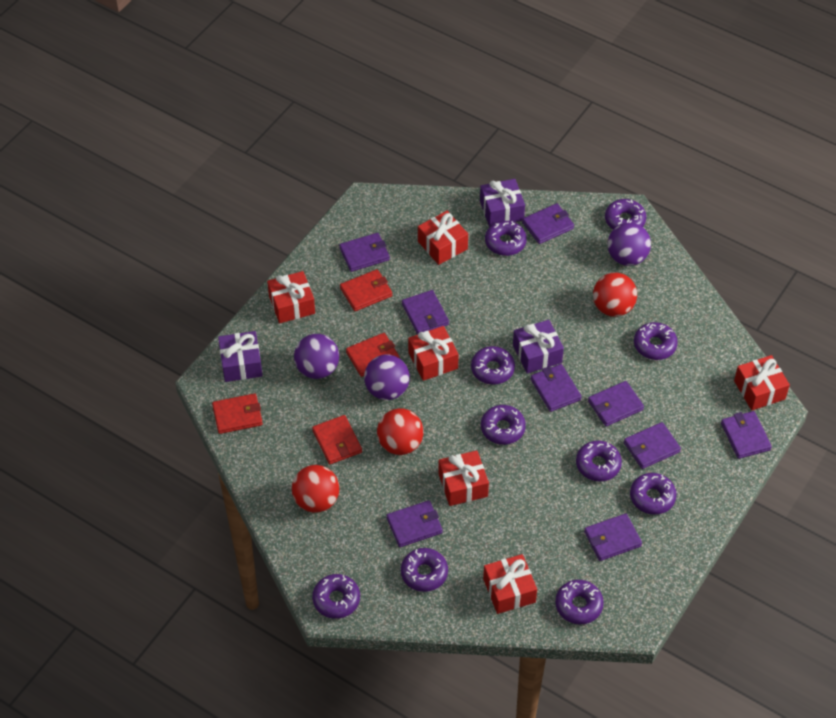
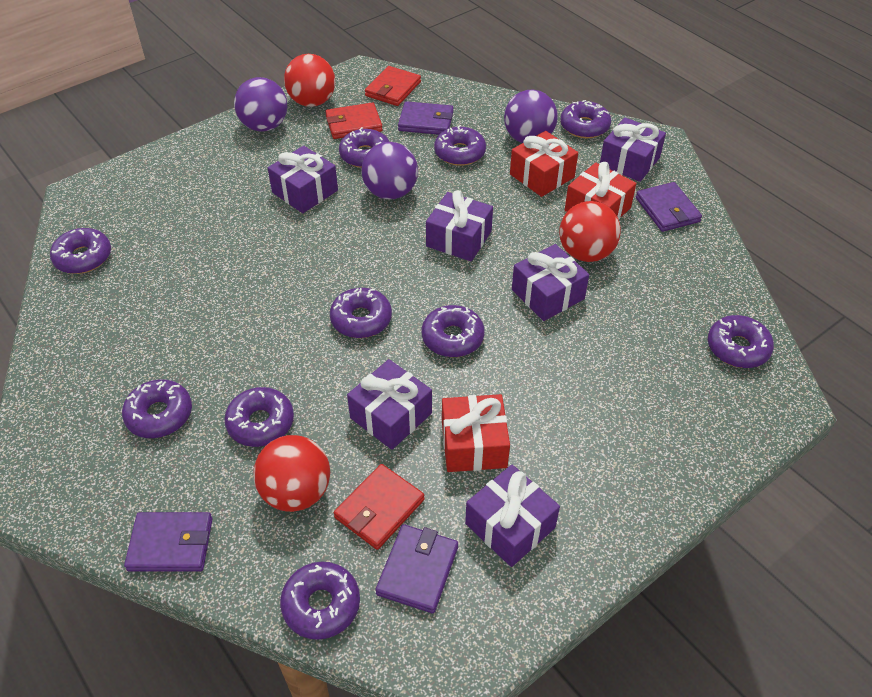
purple gift: [218,331,263,382] [480,179,525,227] [513,320,564,373] = 3 -> [268,146,338,213] [347,359,432,450] [426,190,493,262] [465,465,560,567] [512,244,589,321] [600,117,666,182] = 6
purple wallet: [339,233,390,272] [387,500,443,547] [402,290,449,335] [522,203,574,244] [530,364,582,412] [584,514,642,561] [588,381,644,426] [624,422,681,469] [721,411,772,459] = 9 -> [124,512,213,572] [376,524,458,613] [398,101,453,135] [636,182,702,232] = 4
red gift: [267,271,315,323] [408,326,459,381] [418,211,468,265] [438,450,489,506] [483,554,537,614] [734,355,790,410] = 6 -> [442,394,510,472] [510,131,578,197] [565,162,636,220] = 3
red wallet: [212,393,263,434] [312,415,362,464] [340,269,392,311] [346,333,400,377] = 4 -> [325,102,383,139] [334,464,425,550] [365,66,421,106] = 3

